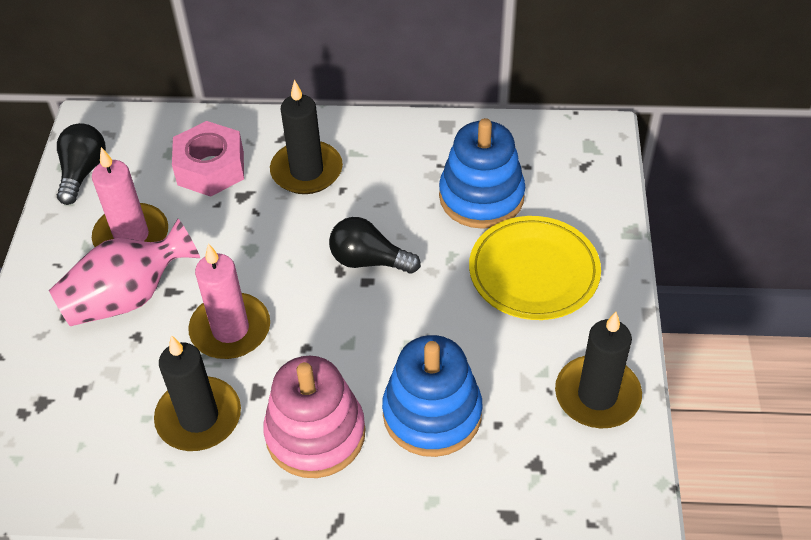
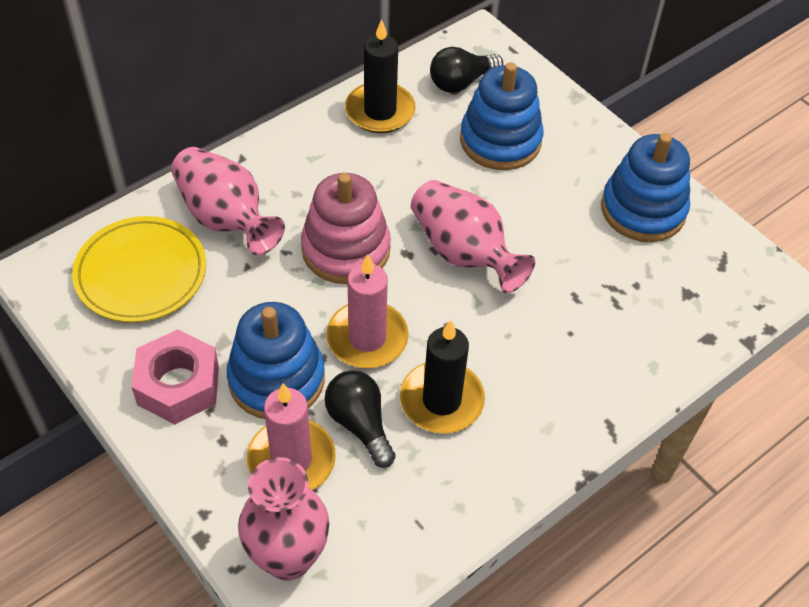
black candle: [154,335,241,451] [270,80,343,194] [555,312,642,429] = 3 -> [345,19,416,133] [400,320,485,433] = 2
blue stacking toy: [382,335,482,457] [439,118,525,229] = 2 -> [227,302,325,419] [460,62,544,170] [601,133,690,242] = 3
pink vase: [49,219,200,326] = 1 -> [171,147,285,255] [238,457,329,581] [411,180,535,293] = 3

